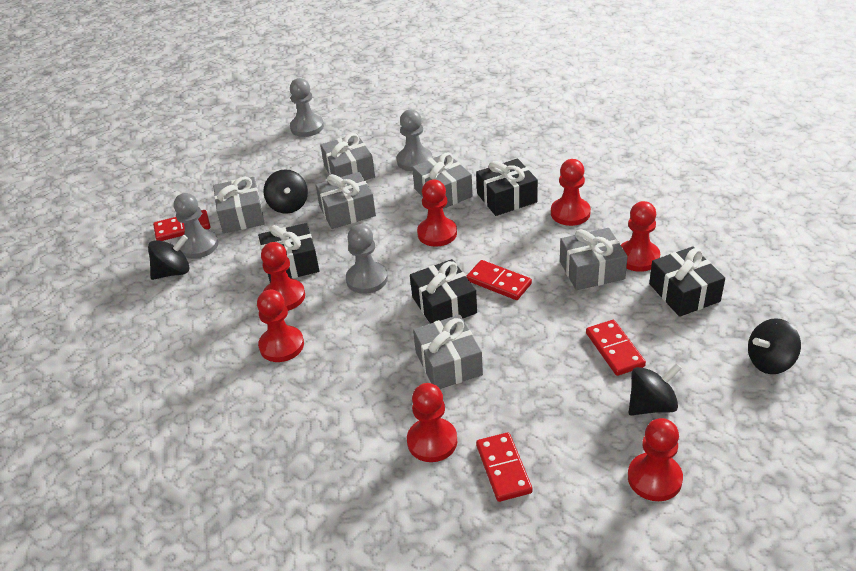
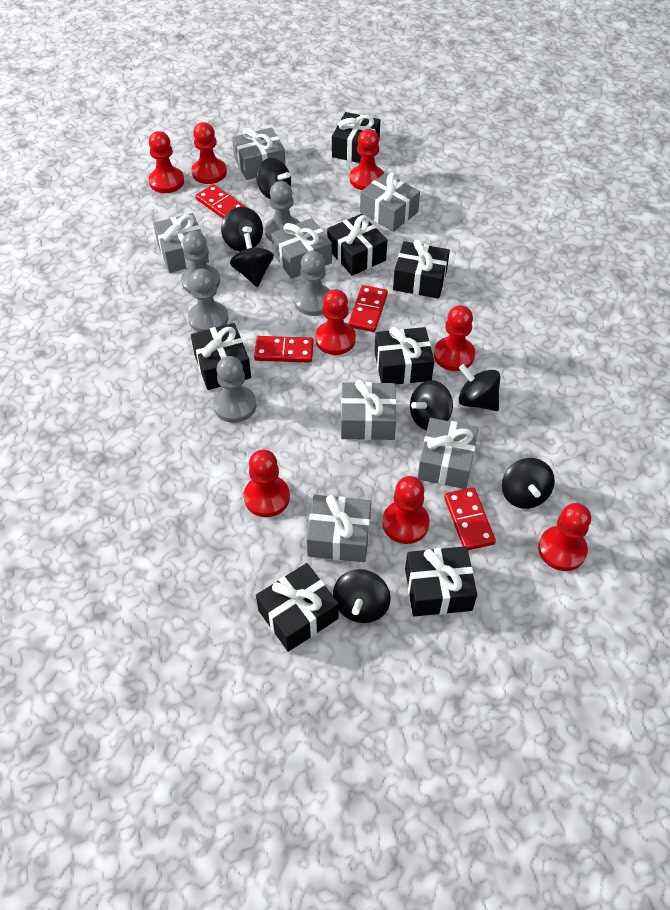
black gift: [258,223,319,282] [410,259,477,324] [476,158,538,216] [649,246,725,317] = 4 -> [191,323,251,390] [256,563,339,652] [327,214,387,276] [332,112,380,163] [375,327,434,385] [393,240,450,299] [405,546,477,616] = 7
black spinning top: [148,235,189,280] [263,169,308,214] [629,363,681,415] [748,318,801,374] = 4 -> [221,207,263,251] [230,233,274,287] [256,158,291,199] [333,569,391,623] [410,380,453,430] [459,364,501,411] [502,458,555,509] = 7
grey gift: [213,177,265,233] [316,172,376,229] [320,133,375,180] [412,153,473,209] [413,315,483,389] [560,228,628,290] = 6 -> [153,213,209,273] [232,127,286,180] [271,218,332,279] [307,495,371,562] [341,380,397,440] [360,173,420,232] [417,418,479,489] = 7
grey pawn: [174,193,218,259] [290,78,324,137] [346,224,388,294] [397,109,433,171] = 4 -> [181,231,220,294] [188,269,228,332] [213,356,256,423] [265,181,300,242] [294,251,330,316] = 5
red pawn: [257,290,304,362] [261,242,305,311] [407,383,457,462] [417,179,457,246] [551,159,591,226] [621,201,660,272] [628,418,683,501] = 7 -> [149,131,184,193] [192,122,227,184] [244,450,290,517] [315,289,356,355] [350,129,384,190] [382,476,430,544] [434,305,475,371] [538,503,591,571] = 8

